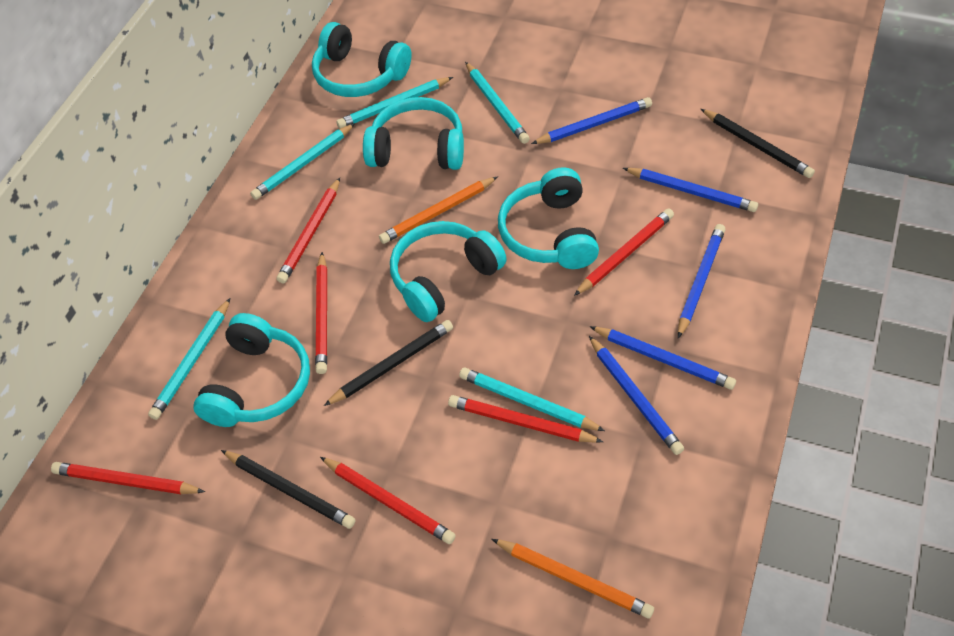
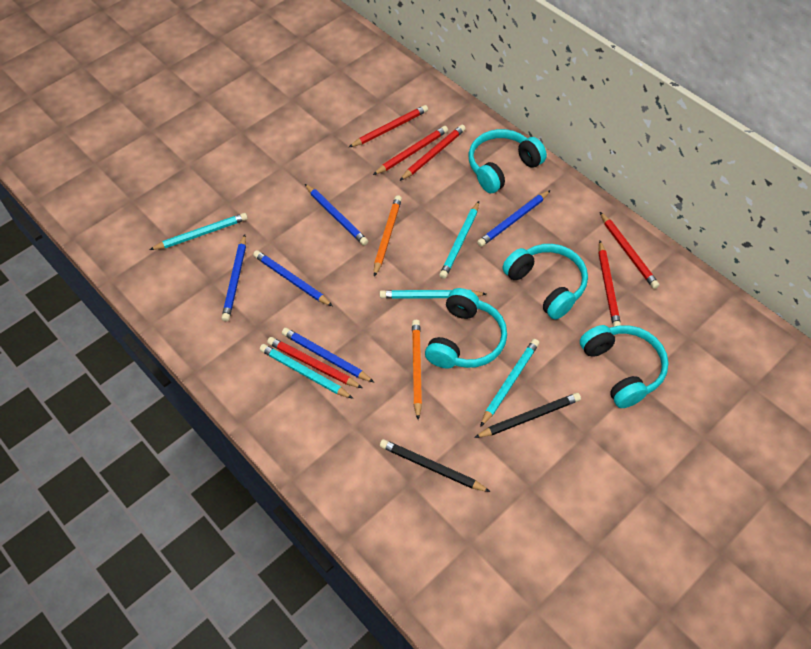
black pencil: [221,450,355,529] [324,320,453,406] [701,109,815,178] = 3 -> [380,439,490,492] [474,393,581,438] = 2
turquoise headphones: [193,313,310,427] [312,22,412,97] [363,97,464,170] [390,221,507,322] [498,167,599,269] = 5 -> [425,288,507,369] [468,129,547,193] [502,244,588,320] [580,325,669,408] = 4

